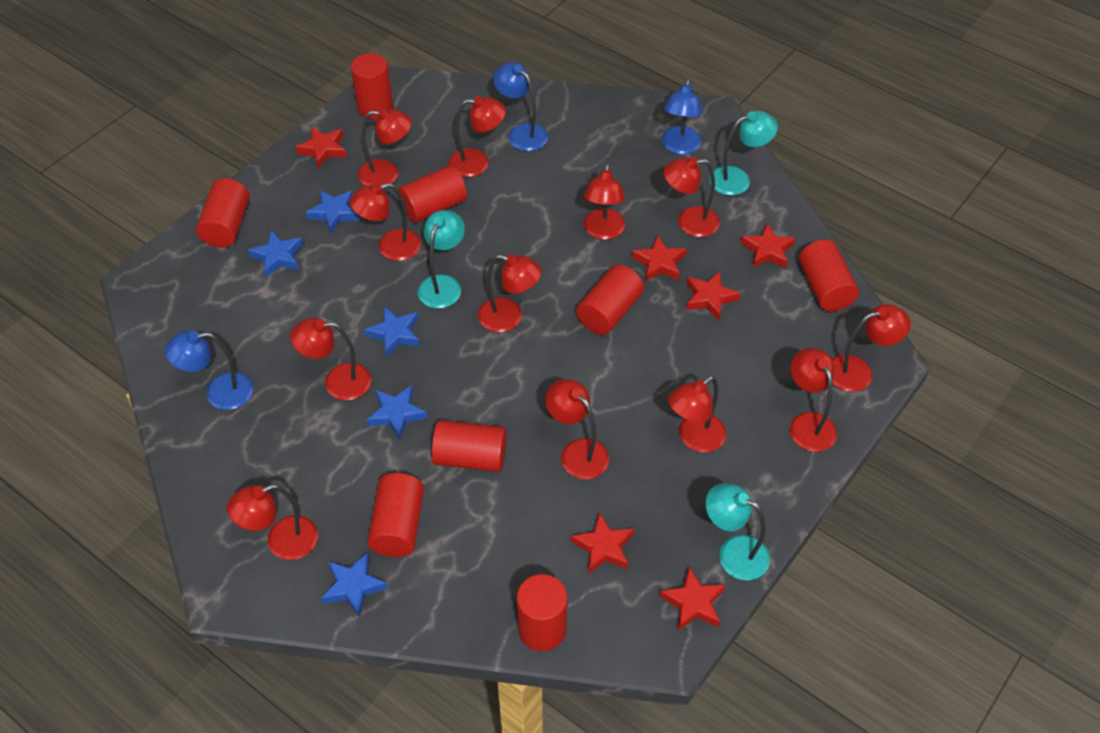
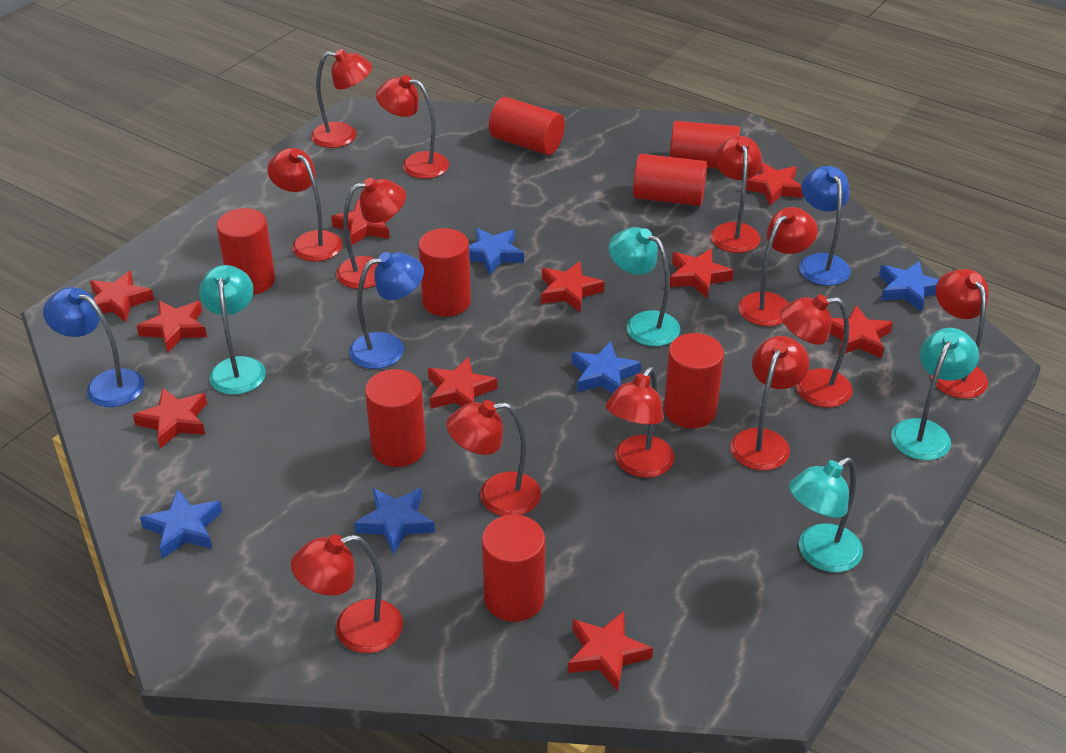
red star: [296,127,347,168] [571,513,634,574] [632,235,687,282] [660,567,725,631] [686,271,740,320] [740,223,796,268] = 6 -> [90,271,154,322] [133,388,207,449] [137,301,207,353] [331,199,393,246] [428,357,497,408] [541,261,604,312] [568,611,653,691] [670,249,734,298] [746,162,803,206] [830,305,893,358] = 10
turquoise lamp: [418,210,465,308] [706,483,770,580] [709,111,778,195] = 3 -> [199,265,266,395] [609,227,680,346] [789,457,863,572] [891,328,979,460] = 4

